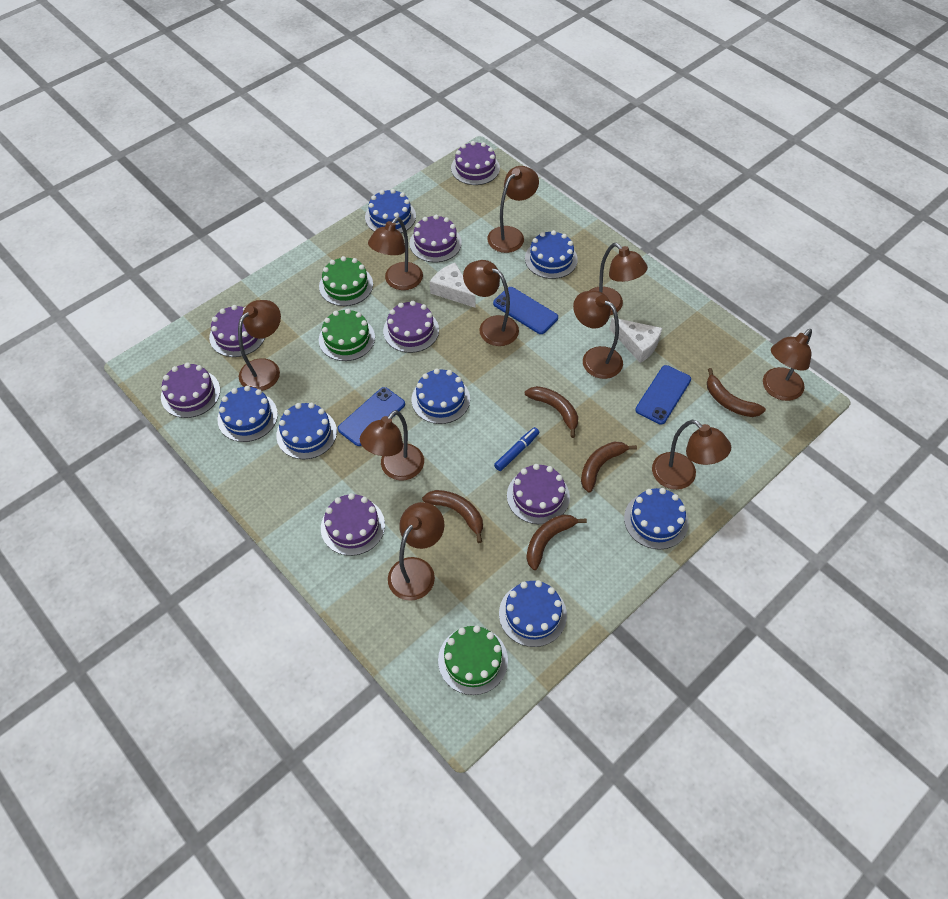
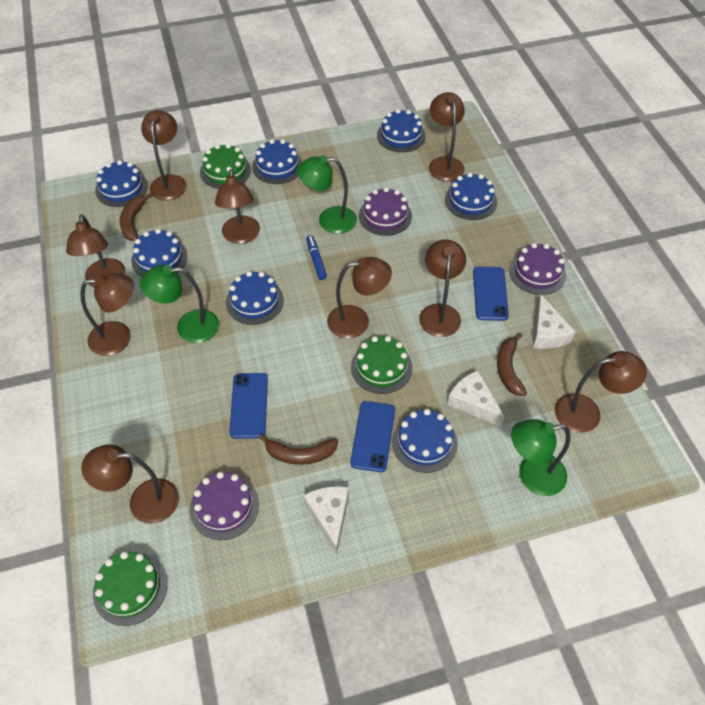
brown banana: [422,490,483,543] [525,386,578,438] [526,514,587,570] [581,442,637,493] [707,368,766,417] = 5 -> [120,193,152,241] [259,434,338,465] [497,333,527,396] = 3
brown lamp: [238,300,281,391] [360,410,424,480] [368,217,423,290] [388,502,444,601] [463,260,519,346] [487,166,539,253] [573,290,623,379] [589,243,648,315] [652,420,731,490] [763,329,812,401] = 10 -> [66,214,126,288] [80,273,134,356] [81,444,179,524] [141,110,186,201] [215,169,260,244] [327,257,392,338] [419,239,466,337] [429,92,465,181] [555,351,647,433] = 9
green lamp: none = 0 -> [140,265,219,343] [297,155,357,234] [511,419,570,496] = 3
purple cake: [161,363,220,418] [209,305,265,357] [321,493,385,556] [383,301,439,353] [410,215,462,262] [451,141,500,185] [507,464,570,524] = 7 -> [189,472,259,540] [359,187,412,236] [509,243,566,295] = 3
white cheese: [430,263,475,308] [609,318,662,363] = 2 -> [303,486,349,555] [447,370,505,427] [533,294,575,349] = 3

